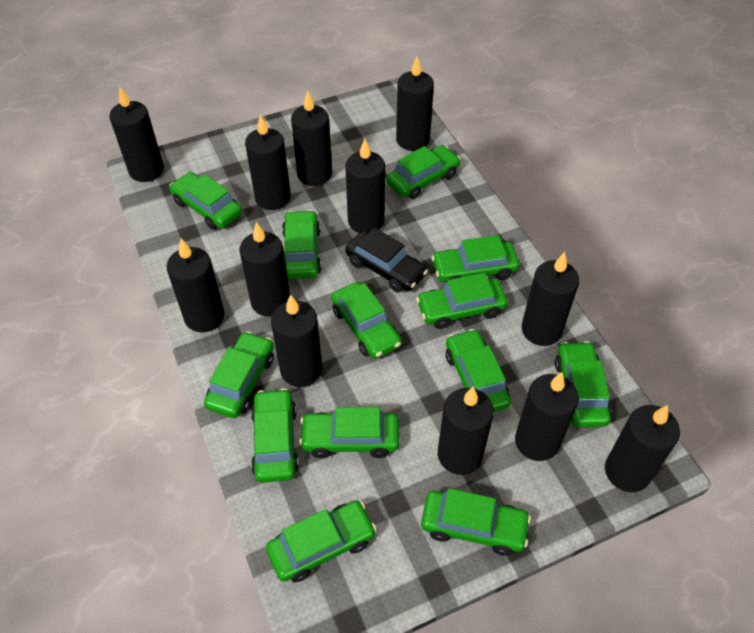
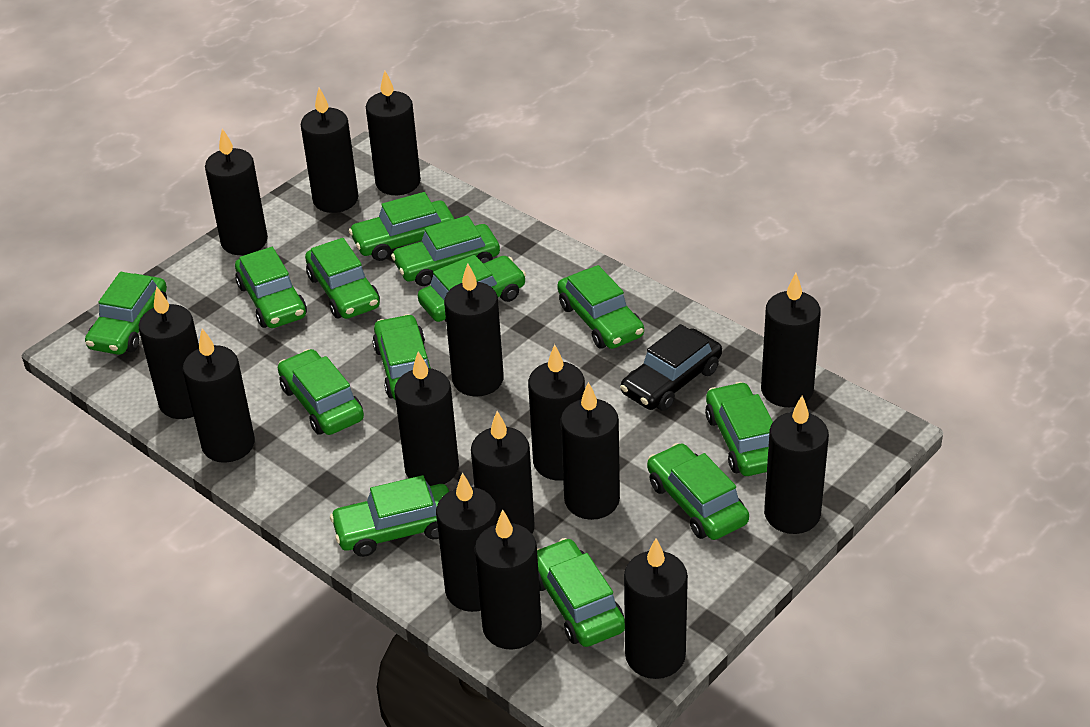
black candle: [109,87,164,182] [167,239,224,332] [239,222,290,317] [245,114,291,210] [271,294,322,387] [291,90,332,186] [345,139,385,233] [396,56,434,151] [438,387,494,475] [515,372,579,461] [522,252,579,346] [605,405,680,492] = 12 -> [139,286,199,419] [183,328,255,463] [205,128,268,255] [301,88,359,213] [366,71,421,195] [394,351,459,486] [436,472,498,612] [444,263,504,397] [471,411,535,533] [475,509,542,650] [528,344,585,481] [561,382,620,520] [624,538,688,679] [761,273,821,407] [764,396,829,534] = 15

